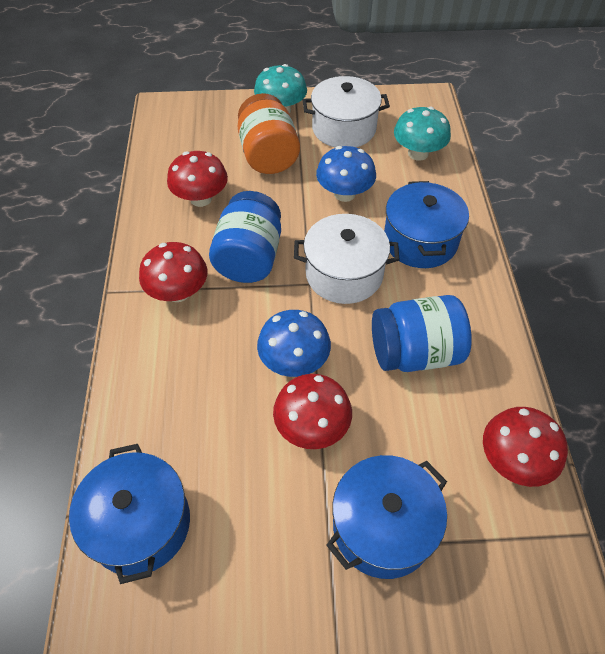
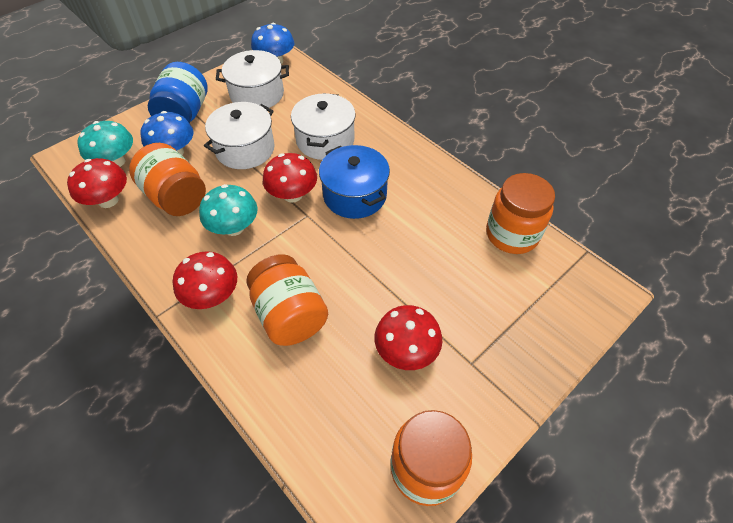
blue jar: [209,191,281,283] [372,295,472,372] = 2 -> [148,62,208,123] = 1
blue pot: [69,444,190,584] [326,455,447,579] [384,181,469,268] = 3 -> [319,145,390,219] = 1
orange jar: [238,93,300,174] = 1 -> [129,143,206,216] [246,254,328,346] [390,410,472,506] [486,173,555,254] = 4
white pot: [294,214,400,304] [302,76,390,148] = 2 -> [204,102,275,169] [216,50,289,108] [291,93,356,160] = 3

